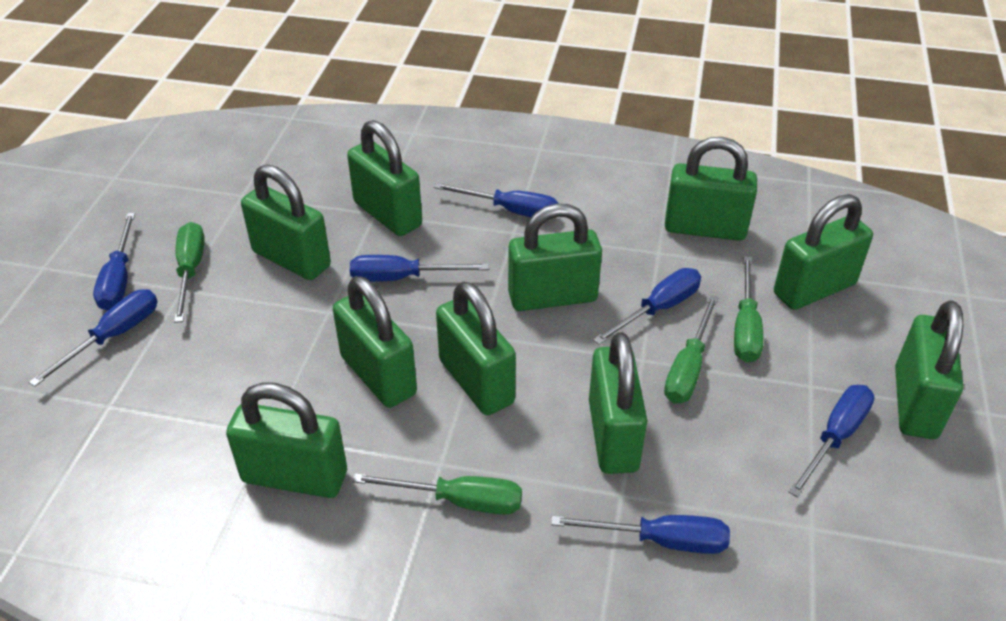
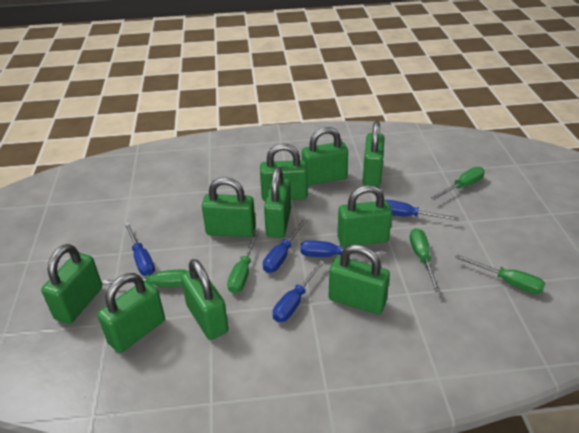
blue screwdriver: [29,289,158,387] [93,213,135,311] [350,255,489,282] [434,183,559,217] [551,515,730,554] [593,268,701,345] [789,385,875,497] = 7 -> [124,222,155,276] [263,218,307,273] [273,260,325,322] [300,240,384,257] [385,200,459,221] = 5
green screwdriver: [174,222,205,323] [352,473,522,515] [664,295,719,404] [734,256,763,363] = 4 -> [102,270,187,287] [227,231,260,293] [410,228,441,292] [431,167,485,200] [455,255,545,294] = 5

